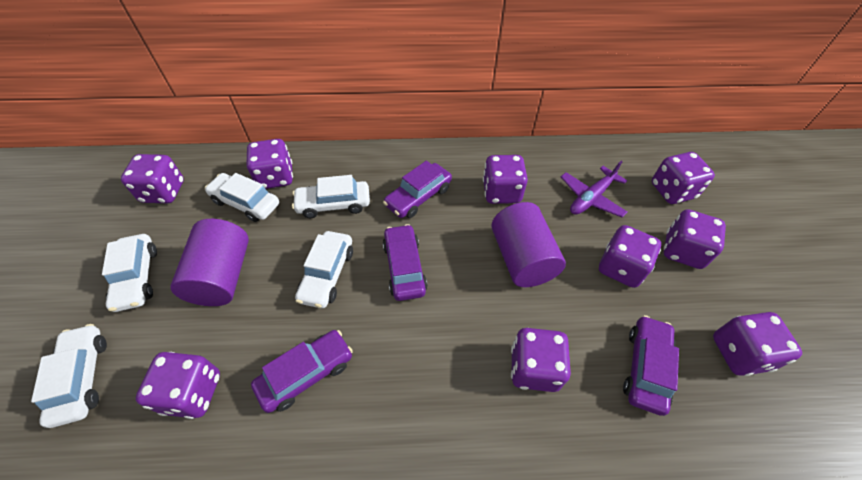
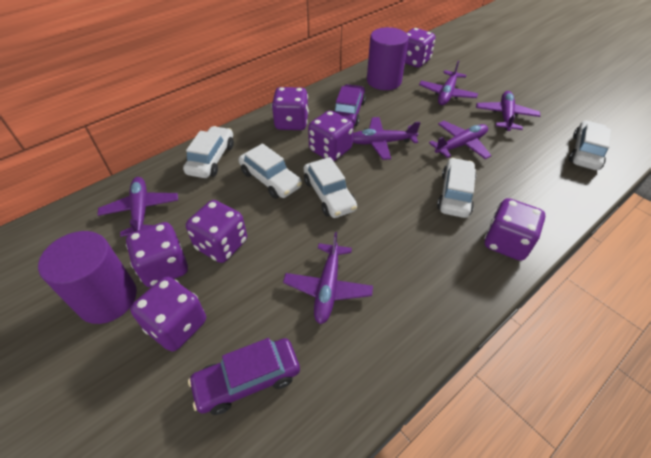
purple car: [251,330,353,413] [383,161,452,218] [383,224,428,301] [623,315,679,416] = 4 -> [188,338,300,415] [333,84,366,126] = 2
purple dice: [121,154,184,203] [136,352,220,419] [247,139,293,189] [483,155,528,204] [511,328,571,392] [599,225,661,288] [652,152,715,204] [664,209,726,269] [713,312,802,376] = 9 -> [126,222,188,287] [130,277,206,352] [186,200,247,263] [272,87,309,130] [308,111,354,161] [405,28,435,68] [484,198,545,261] = 7
purple plane: [561,161,627,217] = 1 -> [98,177,178,237] [283,232,373,324] [353,117,420,160] [419,60,478,105] [429,121,492,159] [476,91,540,131] = 6

